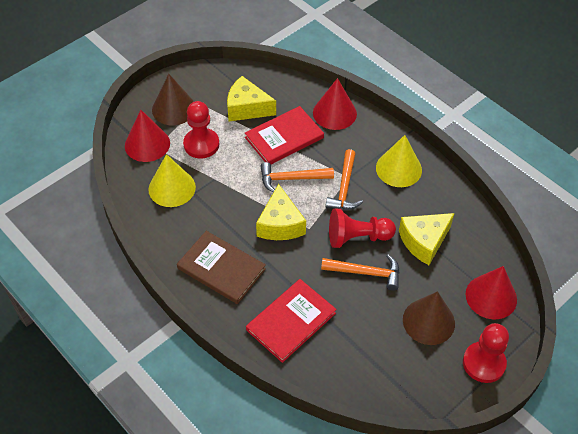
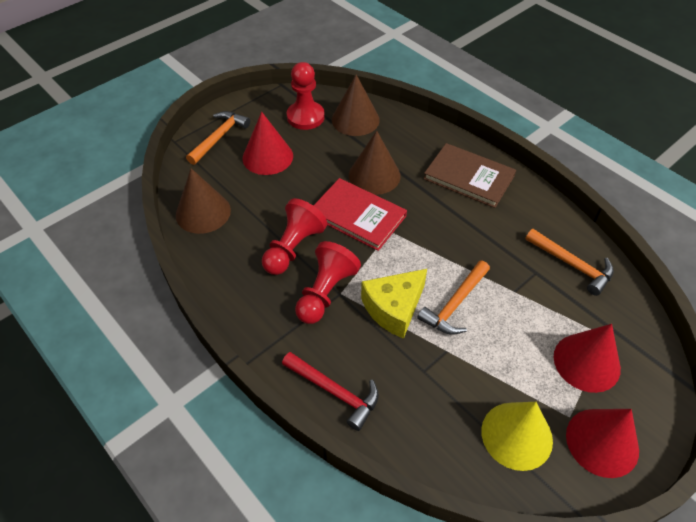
brown cone: [152,74,194,125] [403,291,455,345] = 2 -> [176,168,231,234] [332,75,380,136] [349,131,401,195] = 3
red book: [245,106,324,164] [246,279,337,363] = 2 -> [313,178,407,251] = 1
red hammer: none = 0 -> [282,352,379,431] = 1
yellow cheese: [227,76,276,121] [256,184,306,240] [399,213,455,265] = 3 -> [361,269,427,339] = 1
yellow cone: [148,154,196,207] [376,135,422,187] = 2 -> [481,402,553,471] = 1

